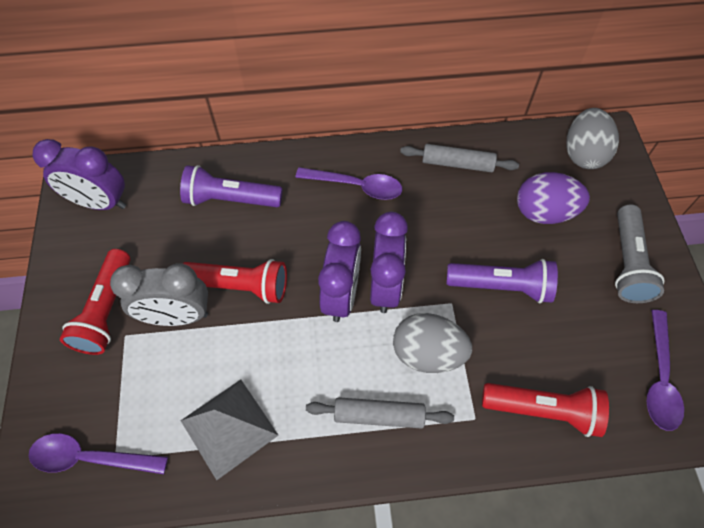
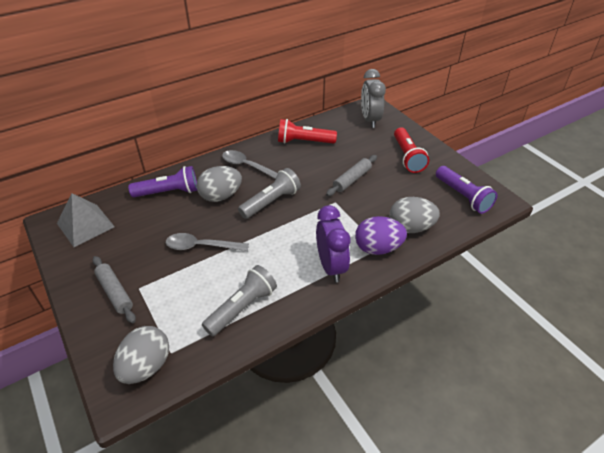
grey egg: [393,313,472,373] [566,108,619,169] = 2 -> [113,326,169,384] [197,166,242,202] [389,197,440,233] = 3
grey flashlight: [615,204,665,303] = 1 -> [202,265,277,336] [238,168,301,219] = 2
grey spoon: none = 0 -> [166,233,249,251] [222,150,278,179] = 2
purple clock: [32,139,126,210] [318,221,361,322] [370,212,408,313] = 3 -> [316,205,351,282] = 1
purple spoon: [29,433,168,474] [295,167,402,200] [647,310,684,431] = 3 -> none = 0
red flashlight: [60,249,131,355] [182,259,287,304] [482,383,609,437] = 3 -> [278,119,337,144] [394,127,429,173] = 2

